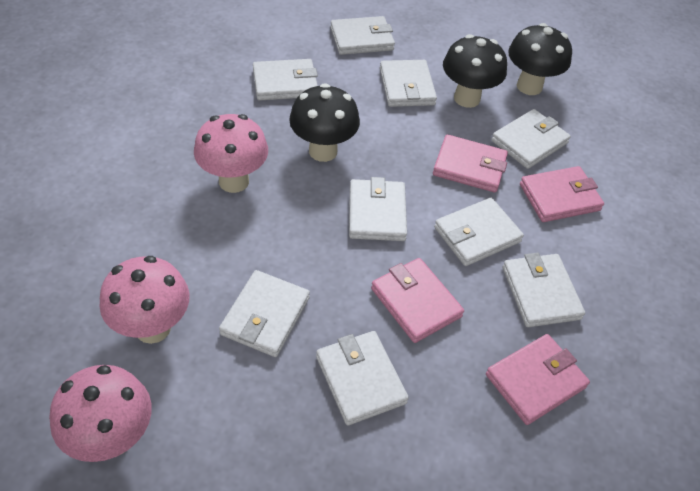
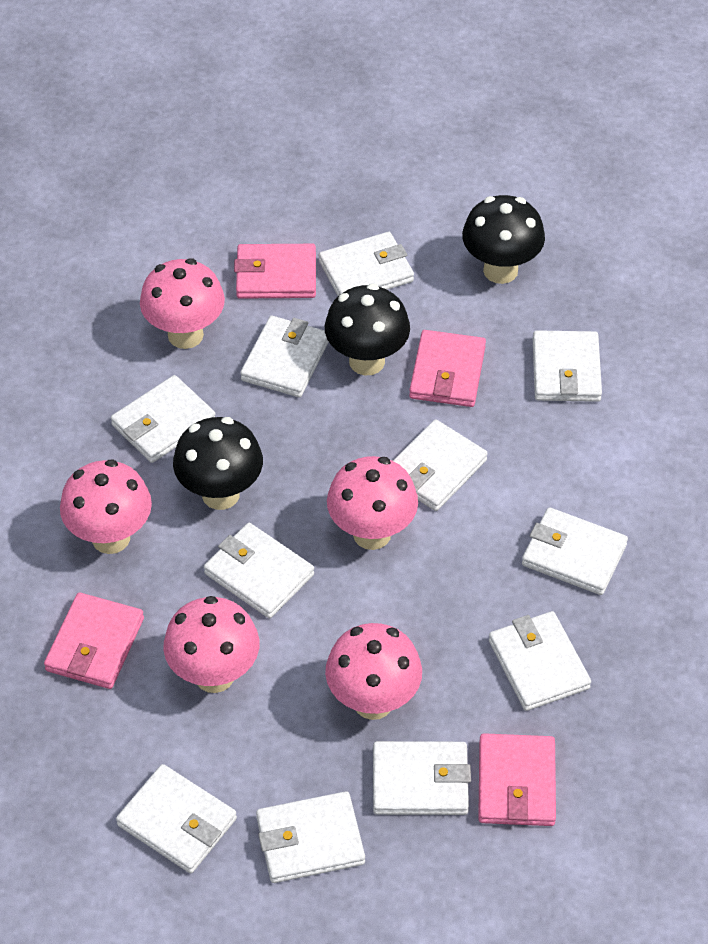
pink mushroom: [49,365,152,462] [100,256,190,344] [194,114,268,193] = 3 -> [60,460,152,554] [140,258,225,349] [163,596,259,693] [325,623,422,720] [327,456,418,550] = 5
white wallet: [219,270,310,357] [253,59,318,101] [316,331,409,426] [330,16,395,55] [349,177,407,241] [380,60,437,107] [434,198,524,266] [491,109,571,169] [503,253,585,327] = 9 -> [111,375,215,463] [116,764,237,873] [204,523,314,618] [240,316,329,397] [256,791,365,883] [319,232,414,296] [373,741,471,815] [393,419,488,511] [489,611,591,711] [522,507,628,595] [533,330,602,402] = 11

